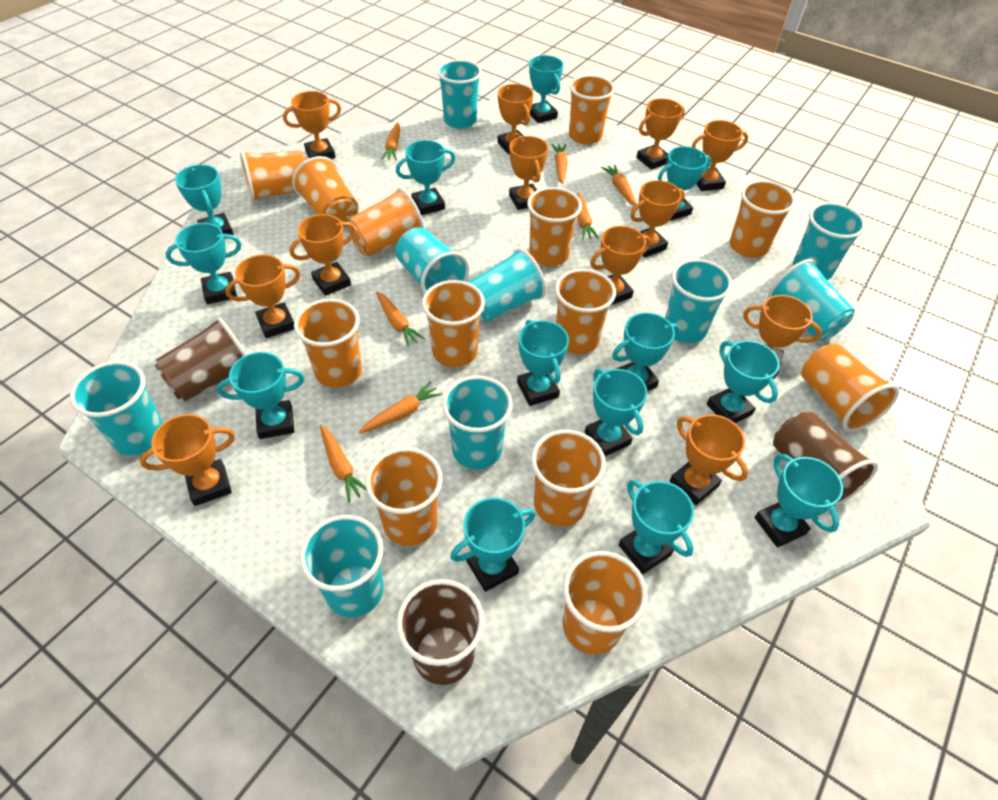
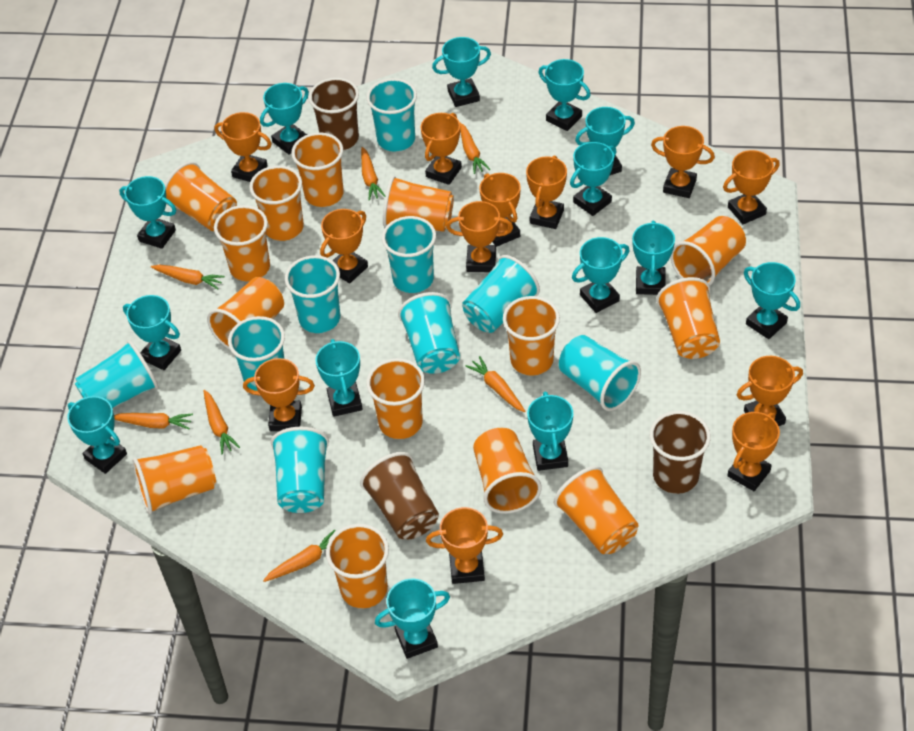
orange cup: [240,151,306,203] [292,156,359,227] [294,299,362,388] [347,188,424,257] [365,447,443,546] [422,280,485,367] [527,187,582,266] [531,430,606,526] [555,269,616,354] [563,551,648,655] [569,75,615,145] [730,180,796,258] [801,343,899,432] = 13 -> [132,445,216,514] [165,162,237,232] [207,277,284,350] [214,205,270,281] [249,166,304,241] [291,132,344,207] [326,524,389,608] [366,358,425,439] [383,176,454,232] [473,428,542,514] [503,296,560,376] [553,466,639,554] [656,277,720,359] [670,216,746,285] = 14
turquoise trophy: [166,223,241,304] [175,164,234,235] [217,352,305,439] [396,140,455,215] [450,498,535,592] [517,319,569,406] [529,55,563,123] [585,368,647,456] [612,312,680,391] [619,480,694,574] [658,146,711,221] [707,340,780,423] [755,454,843,548] = 13 -> [67,396,127,474] [119,176,176,249] [123,295,181,370] [260,83,309,155] [315,339,363,417] [375,578,450,659] [432,37,491,107] [527,392,573,471] [539,59,591,131] [570,142,616,216] [572,237,629,313] [575,107,635,175] [632,221,675,295] [744,262,800,339] = 14

